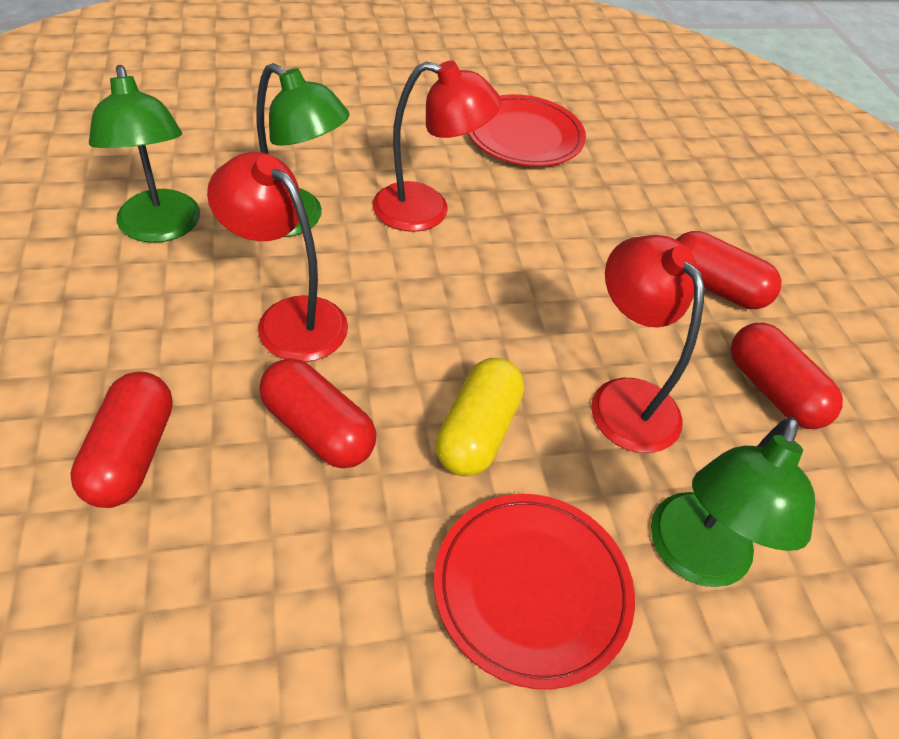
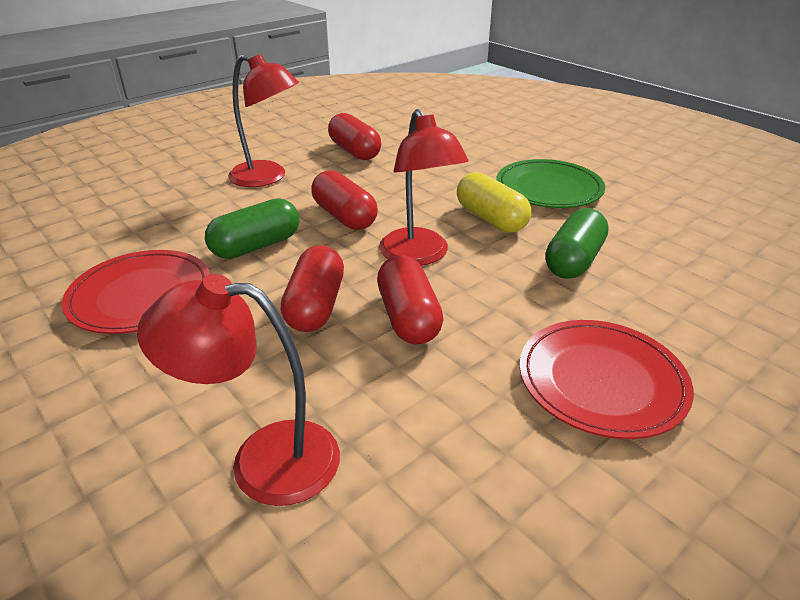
green capsule: none = 0 -> [205,198,299,259] [545,208,609,279] = 2
green lamp: [89,65,200,243] [256,63,350,237] [651,417,815,587] = 3 -> none = 0
green plate: none = 0 -> [496,159,605,208] = 1

